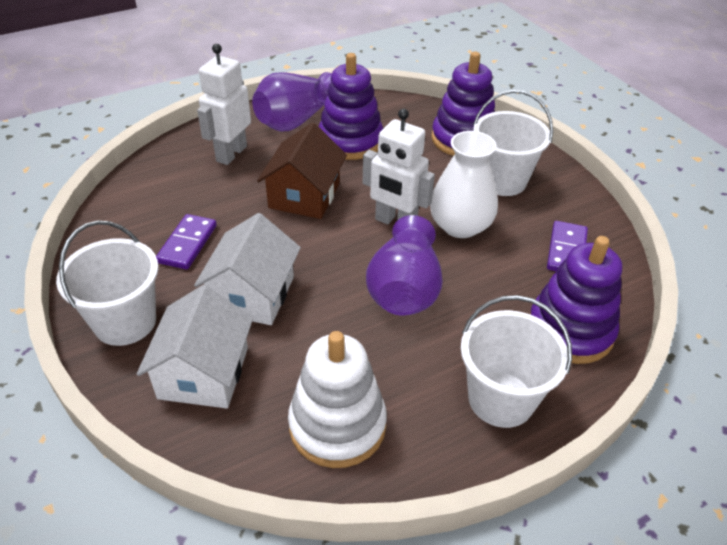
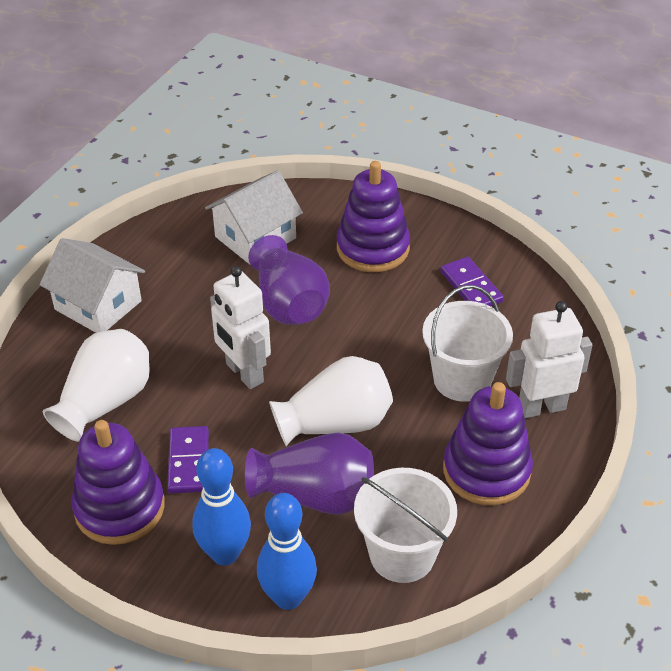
blue bowling pin: none = 0 -> [192,448,251,565] [257,493,317,610] = 2
brown house: [257,122,347,219] = 1 -> none = 0
white bucket: [56,221,159,346] [461,295,572,428] [473,90,553,196] = 3 -> [354,468,457,583] [422,285,513,402] = 2
white stacking toy: [288,331,387,468] = 1 -> none = 0
white vase: [430,131,498,238] = 1 -> [43,329,150,442] [269,356,393,446] = 2

